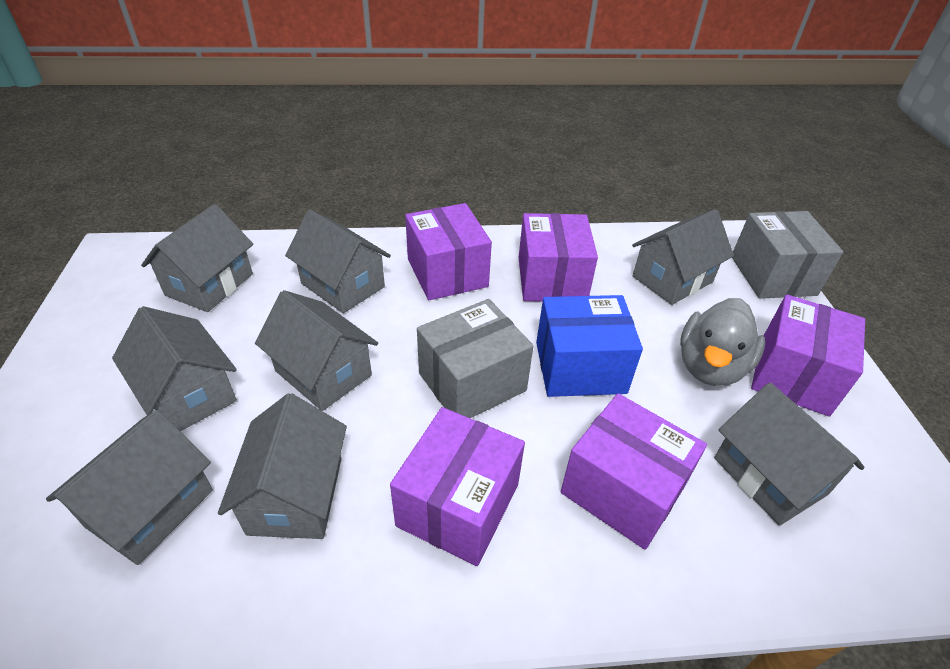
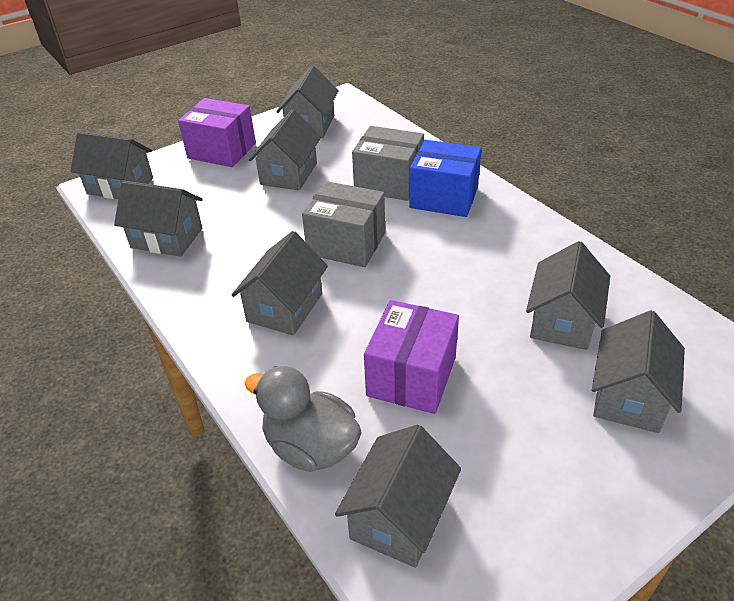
purple box: [390,407,525,566] [405,203,492,300] [519,213,598,302] [561,393,707,550] [751,294,865,416] = 5 -> [178,98,256,167] [364,300,459,414] = 2

